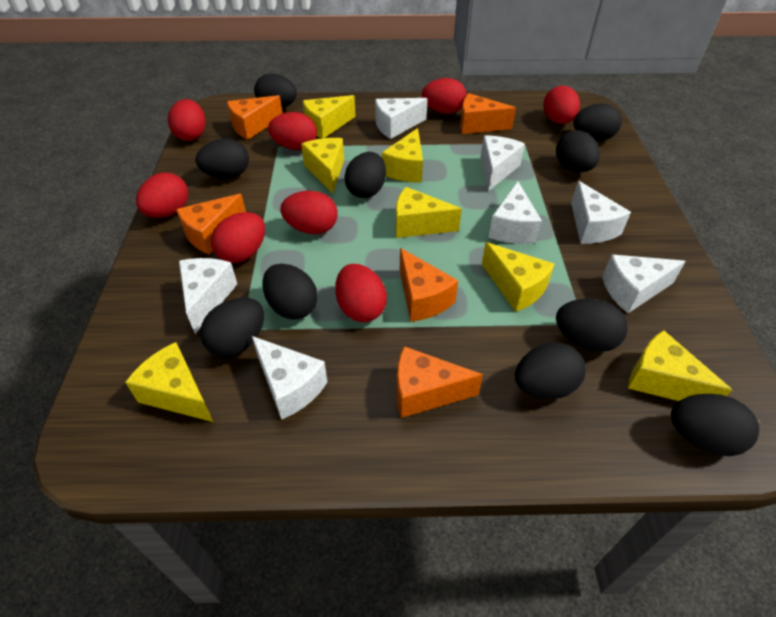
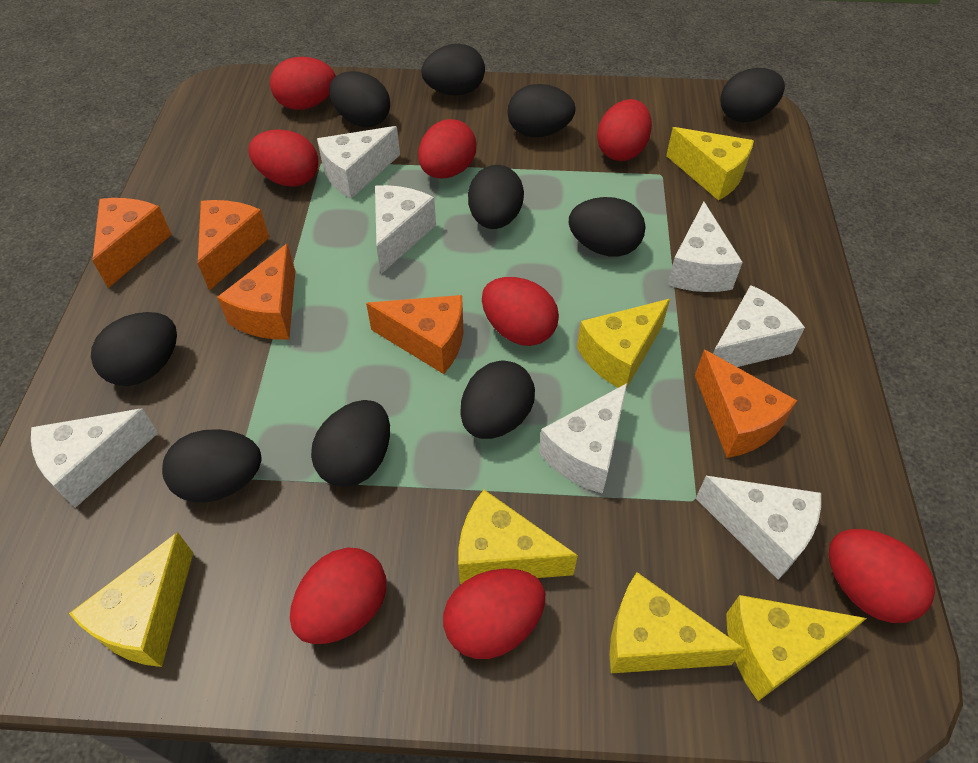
yellow cheese: [125,342,213,422] [301,138,344,194] [303,95,356,139] [382,128,423,183] [396,187,462,238] [482,242,554,312] [628,330,732,401] = 7 -> [69,532,193,667] [458,490,578,584] [577,299,670,389] [610,572,745,673] [666,127,754,201] [726,595,867,701] = 6

